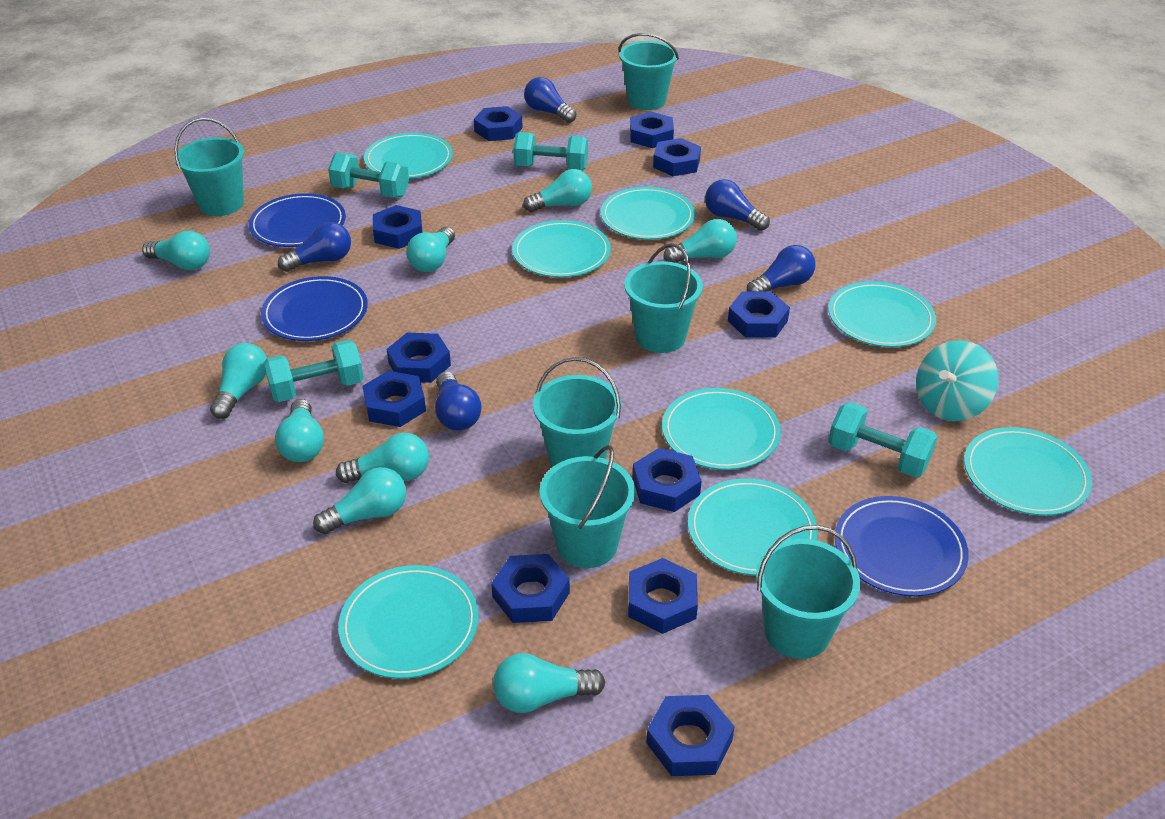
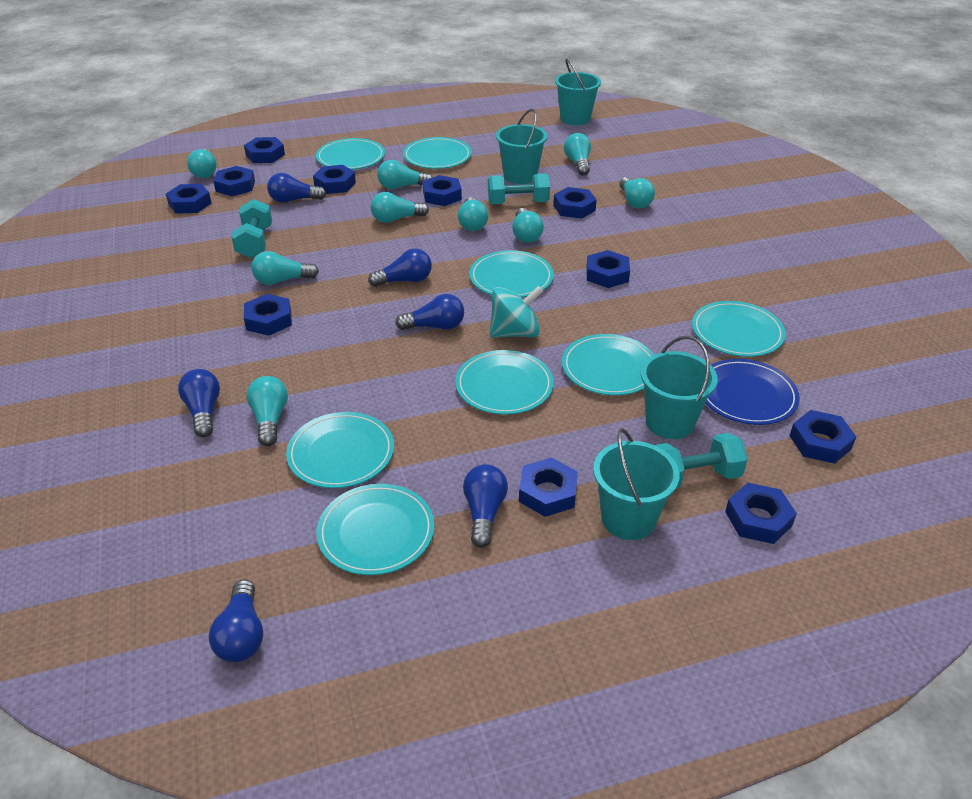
blue light bulb: [278,222,351,272] [435,371,482,431] [524,77,576,123] [705,179,770,231] [747,245,815,292] = 5 -> [178,369,220,437] [209,579,263,662] [267,173,326,203] [368,249,432,287] [395,294,464,330] [463,464,508,547] = 6
blue plate: [249,193,346,247] [261,276,368,341] [835,496,969,596] = 3 -> [705,359,800,425] = 1
turquoise bucket: [174,118,245,216] [533,357,621,467] [540,445,635,568] [618,33,679,110] [624,243,703,353] [756,525,861,659] = 6 -> [496,109,547,184] [555,58,601,125] [593,428,680,540] [641,336,718,439] = 4
turquoise dumbbell: [264,340,364,402] [328,153,409,198] [513,132,588,170] [828,402,937,477] = 4 -> [231,199,272,258] [488,173,550,204] [655,433,748,488] = 3

